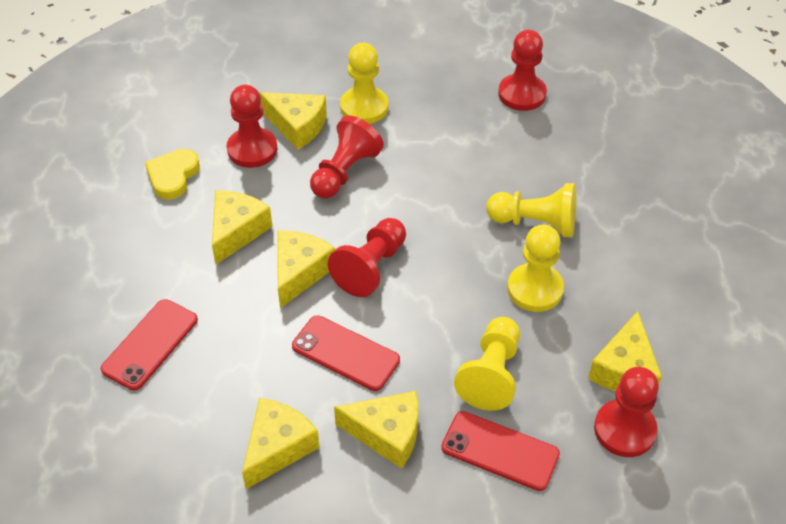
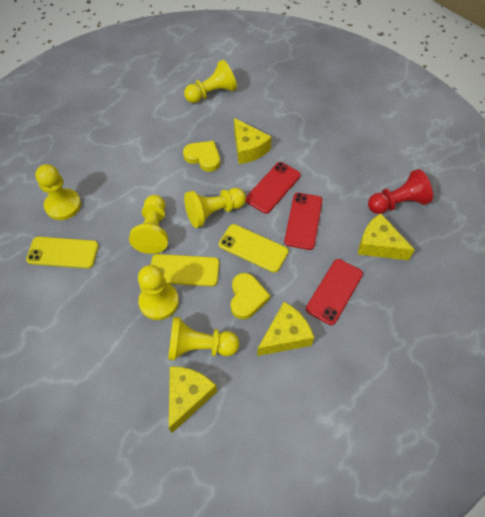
red pawn: [227,85,277,168] [310,115,384,199] [328,218,406,297] [498,30,547,111] [594,367,659,457] = 5 -> [368,169,433,214] = 1
yellow cheese: [212,191,273,265] [242,398,320,489] [259,92,327,150] [277,231,335,308] [334,391,418,469] [588,311,662,391] = 6 -> [169,366,217,433] [234,118,272,164] [257,302,314,356] [358,213,415,260] = 4
yellow heart: [145,149,200,200] = 1 -> [183,141,220,172] [231,273,270,319] = 2
yellow pawn: [340,43,389,124] [454,317,520,411] [486,183,576,237] [507,225,564,312] = 4 -> [35,164,81,220] [129,195,168,254] [138,265,179,320] [168,317,239,360] [184,60,237,103] [184,188,246,228] = 6
yellow phone: none = 0 -> [26,237,99,269] [151,254,219,286] [219,224,289,273] = 3

